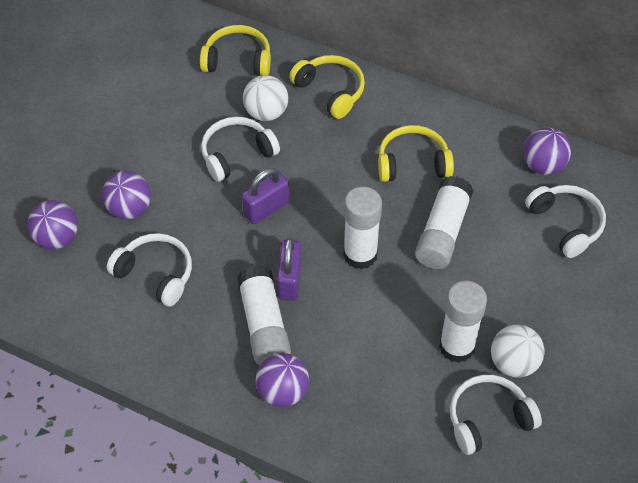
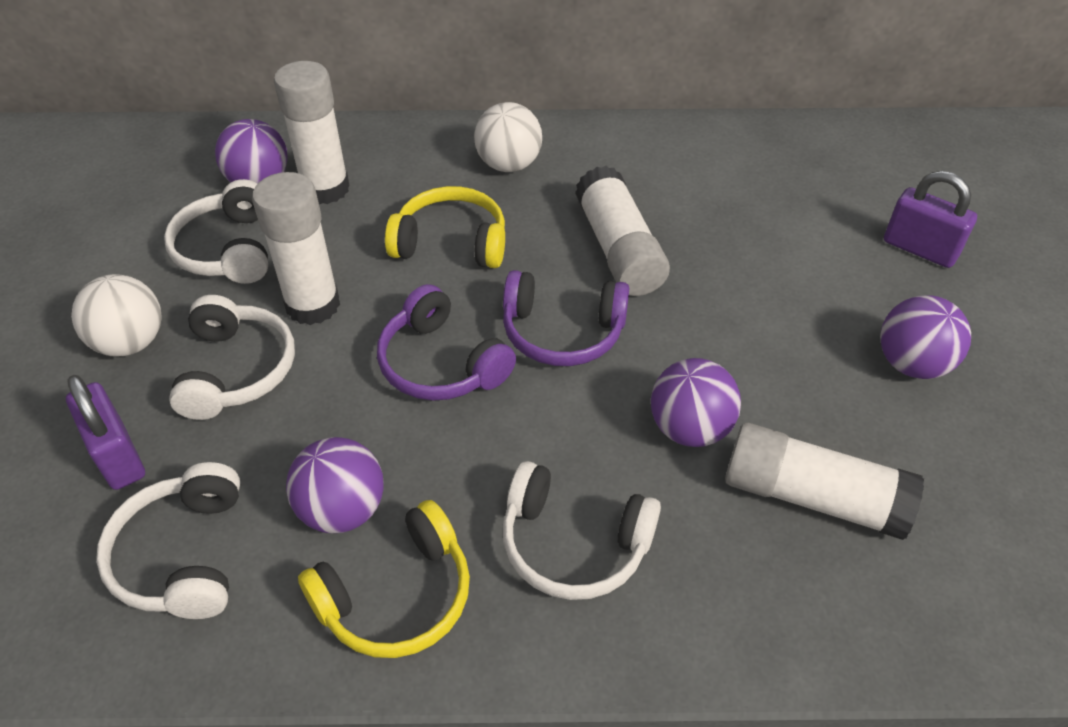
purple headphones: none = 0 -> [377,284,516,401] [503,270,629,366] = 2
yellow headphones: [200,25,271,76] [289,55,365,119] [378,125,454,182] = 3 -> [298,500,470,658] [385,186,505,268] = 2

